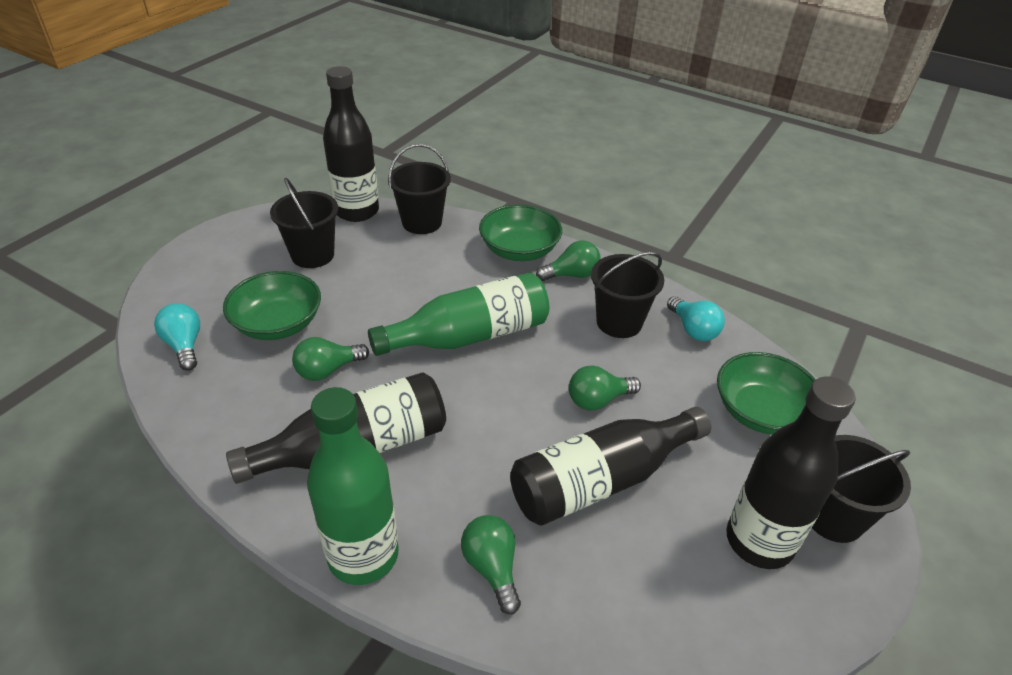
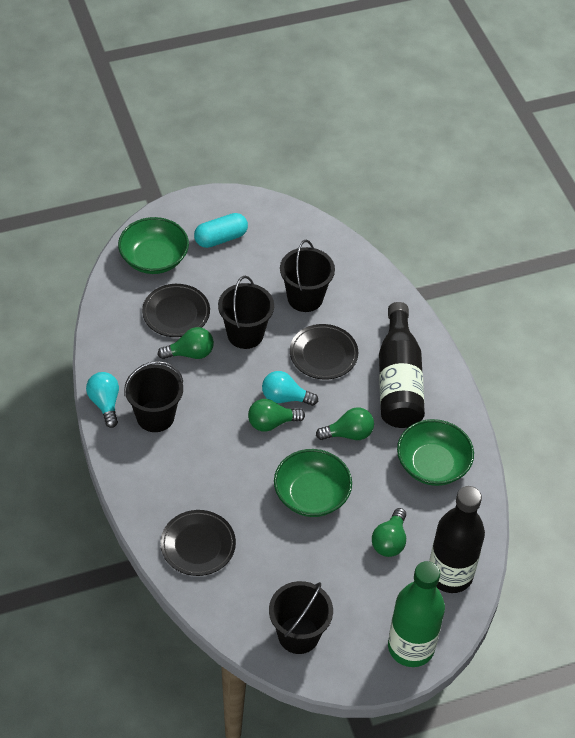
black bottle: [226,372,446,484] [323,66,379,222] [510,407,711,526] [726,377,856,569] = 4 -> [379,302,425,428] [429,486,485,593] = 2
black plate: none = 0 -> [142,284,210,337] [160,510,236,576] [290,324,358,380] = 3
green bottle: [307,387,399,585] [368,272,549,356] = 2 -> [388,561,445,667] = 1
turquoise capsule: none = 0 -> [194,213,248,248] = 1

